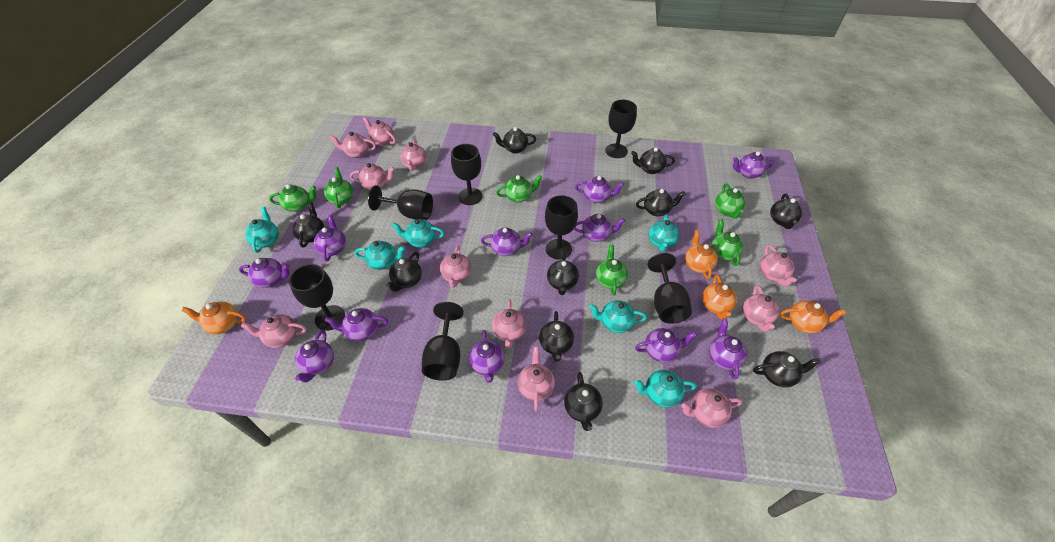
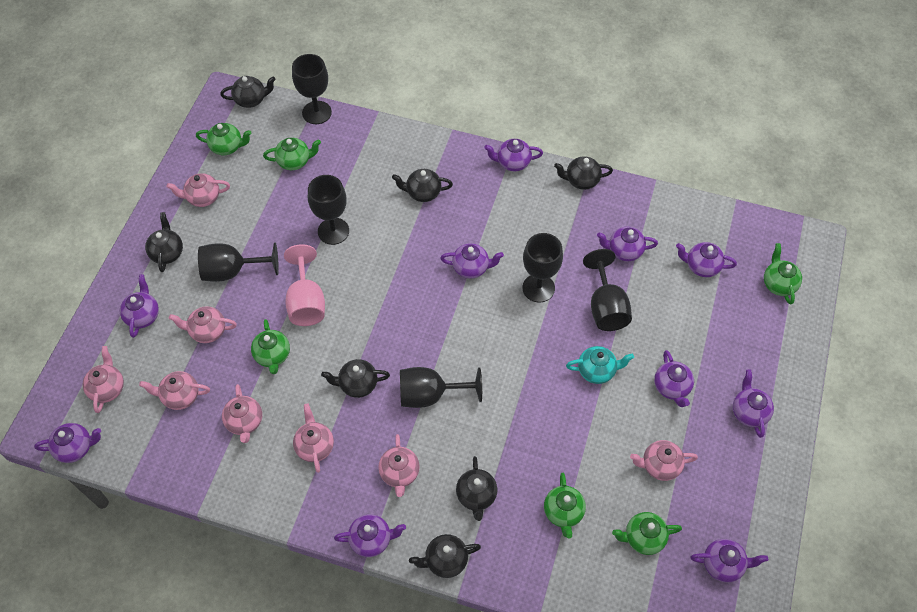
black goblet: [289,264,345,331] [368,185,433,220] [422,302,464,381] [451,144,482,205] [545,195,578,260] [605,100,637,158] [648,253,692,324] = 7 -> [198,243,279,282] [292,54,332,124] [308,175,349,245] [400,367,482,408] [522,233,563,302] [583,249,632,331] = 6
black teapot: [292,202,324,248] [386,252,422,292] [493,127,536,153] [539,311,574,362] [547,252,579,295] [564,372,603,431] [631,147,675,174] [636,189,685,216] [753,351,821,388] [770,193,802,229] = 10 -> [145,212,183,272] [220,76,276,108] [321,359,390,398] [392,169,453,202] [409,534,481,578] [456,456,497,521] [554,156,613,190] = 7
orange teapot: [181,301,246,334] [685,230,718,279] [702,274,737,320] [780,301,846,333] = 4 -> none = 0
pink goblet: none = 0 -> [284,244,325,326] = 1
pink teapot: [241,314,307,348] [330,132,376,158] [350,163,395,190] [363,117,396,146] [400,140,427,171] [440,246,472,288] [492,299,526,348] [517,346,555,411] [682,388,742,428] [742,285,779,332] [760,245,797,286] = 11 -> [83,346,124,413] [139,371,210,410] [167,173,230,207] [169,306,237,343] [222,384,262,443] [293,404,334,473] [378,434,420,497] [630,440,698,481] = 8
purple teapot: [239,258,290,288] [295,330,334,383] [314,214,346,261] [325,308,388,341] [469,330,505,383] [481,227,533,256] [574,214,625,242] [575,176,624,203] [635,328,697,363] [709,318,747,379] [733,151,774,178] = 11 -> [34,423,101,463] [120,274,159,338] [334,514,406,557] [440,243,504,279] [484,139,543,171] [597,227,658,261] [654,350,694,407] [676,242,737,277] [691,539,768,583] [733,369,774,438] = 10
turquoise teapot: [245,207,279,253] [355,241,405,270] [392,219,444,248] [589,300,647,333] [634,370,697,408] [649,214,679,252] = 6 -> [566,346,634,384] = 1

